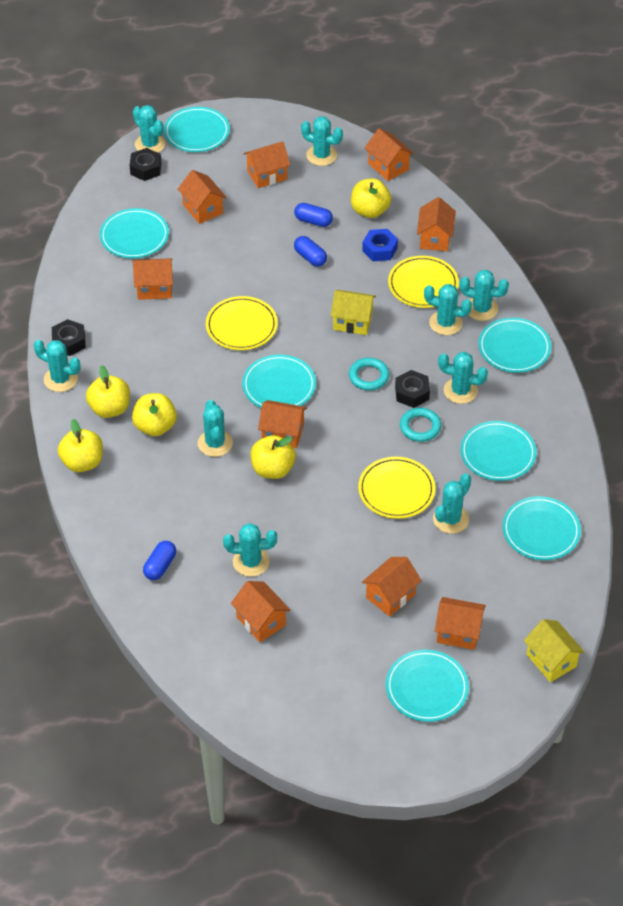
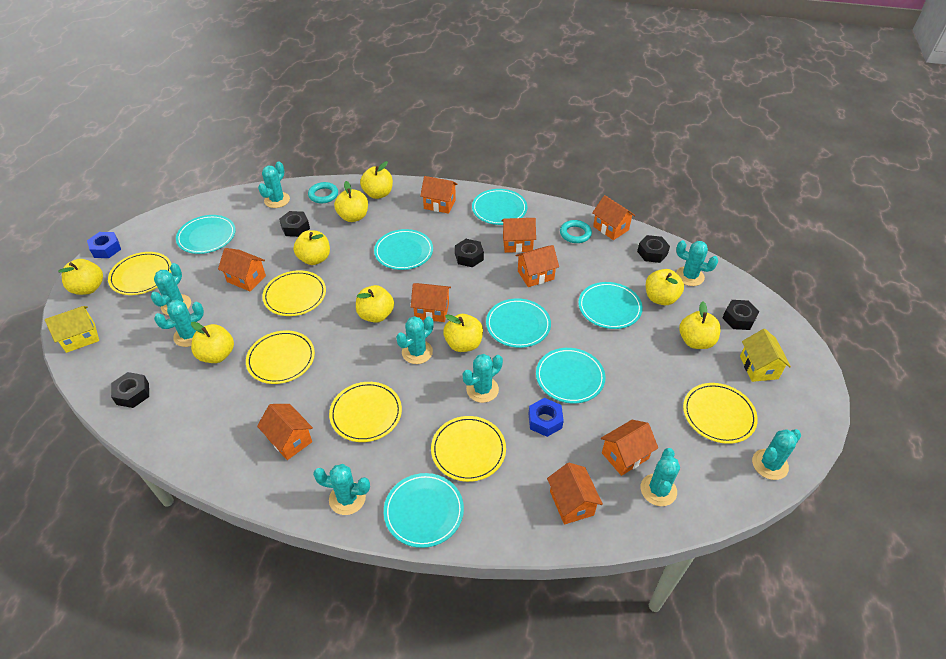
black nut: [52,319,86,356] [130,148,161,181] [395,370,430,408] = 3 -> [111,372,149,408] [279,211,310,237] [455,239,484,267] [637,235,670,263] [723,300,759,330] = 5
blue capsule: [143,541,176,580] [294,203,333,227] [294,236,327,267] = 3 -> none = 0
blue nut: [362,229,398,261] = 1 -> [87,232,121,258] [528,398,564,437] = 2
yellow apple: [58,419,103,472] [86,365,130,418] [132,393,177,436] [251,435,296,479] [351,178,391,218] = 5 -> [58,259,103,295] [191,322,234,363] [293,230,330,265] [334,181,368,222] [356,285,394,323] [360,161,393,199] [443,314,483,352] [646,269,684,305] [679,302,721,349] = 9
yellow plate: [206,296,278,350] [358,457,435,519] [388,256,459,308] = 3 -> [108,252,171,295] [246,330,315,384] [262,270,326,316] [329,382,402,442] [431,416,506,482] [683,383,758,444] = 6

